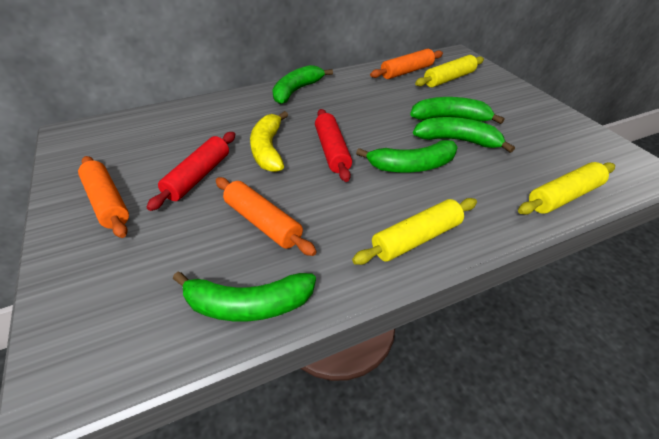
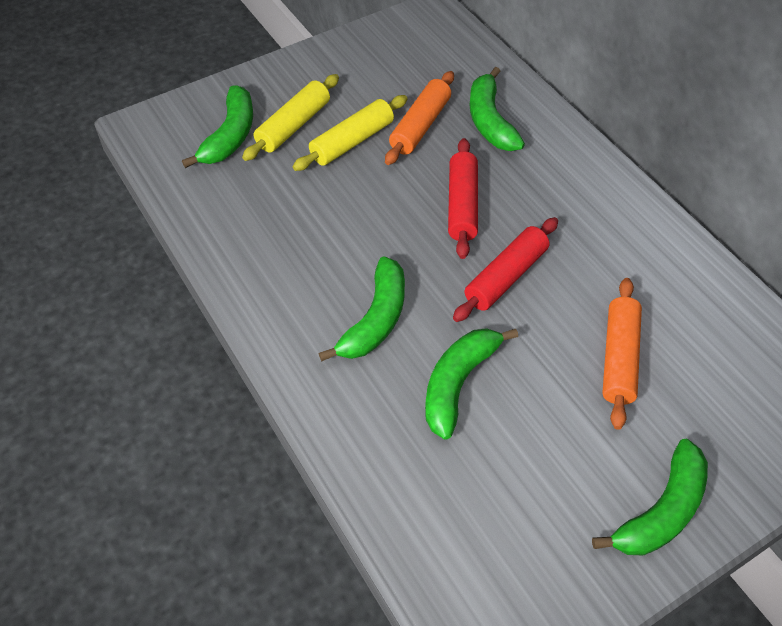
orange rolling pin: [78,156,129,238] [216,177,317,256] [370,49,443,79] = 3 -> [385,71,454,165] [602,278,642,430] = 2
yellow banana: [250,111,288,172] = 1 -> none = 0
yellow rolling pin: [352,198,477,265] [415,55,484,87] [518,162,615,215] = 3 -> [242,74,339,161] [293,95,407,171] = 2

